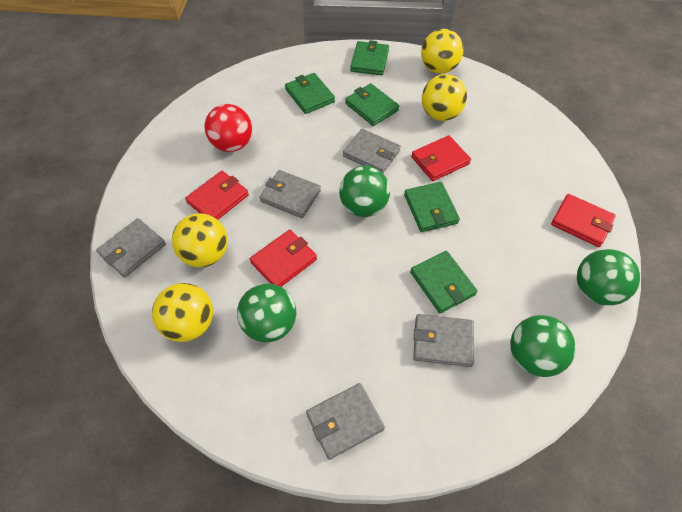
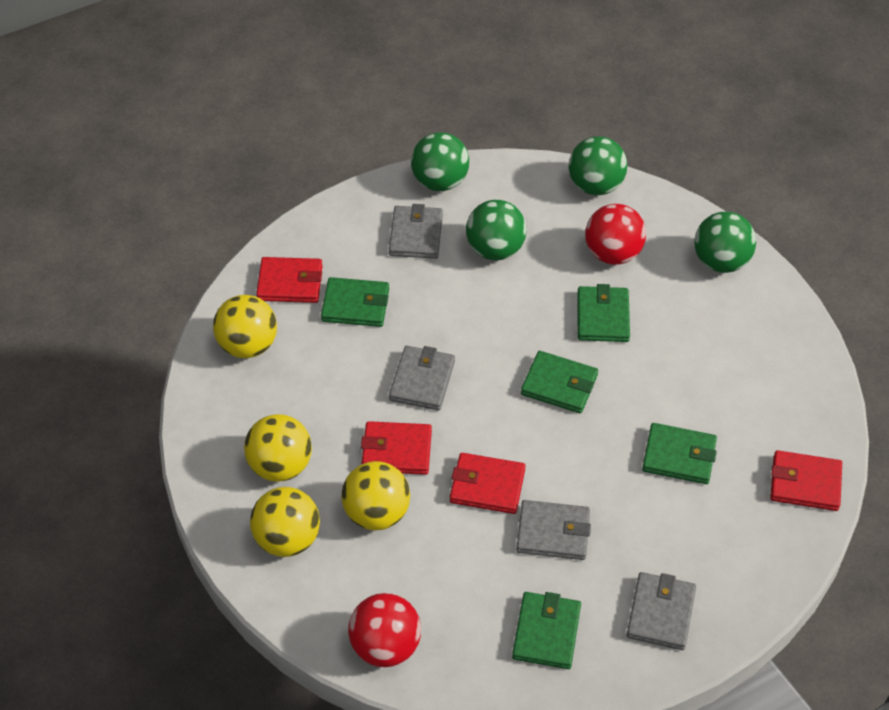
grey wallet: [96,218,166,278] [260,170,321,218] [306,383,385,460] [343,129,401,173] [413,314,474,367] = 5 -> [389,204,443,259] [389,346,455,410] [516,500,591,560] [626,572,696,650] = 4
red ball: [205,104,252,152] = 1 -> [348,593,421,667] [585,204,646,265] = 2

